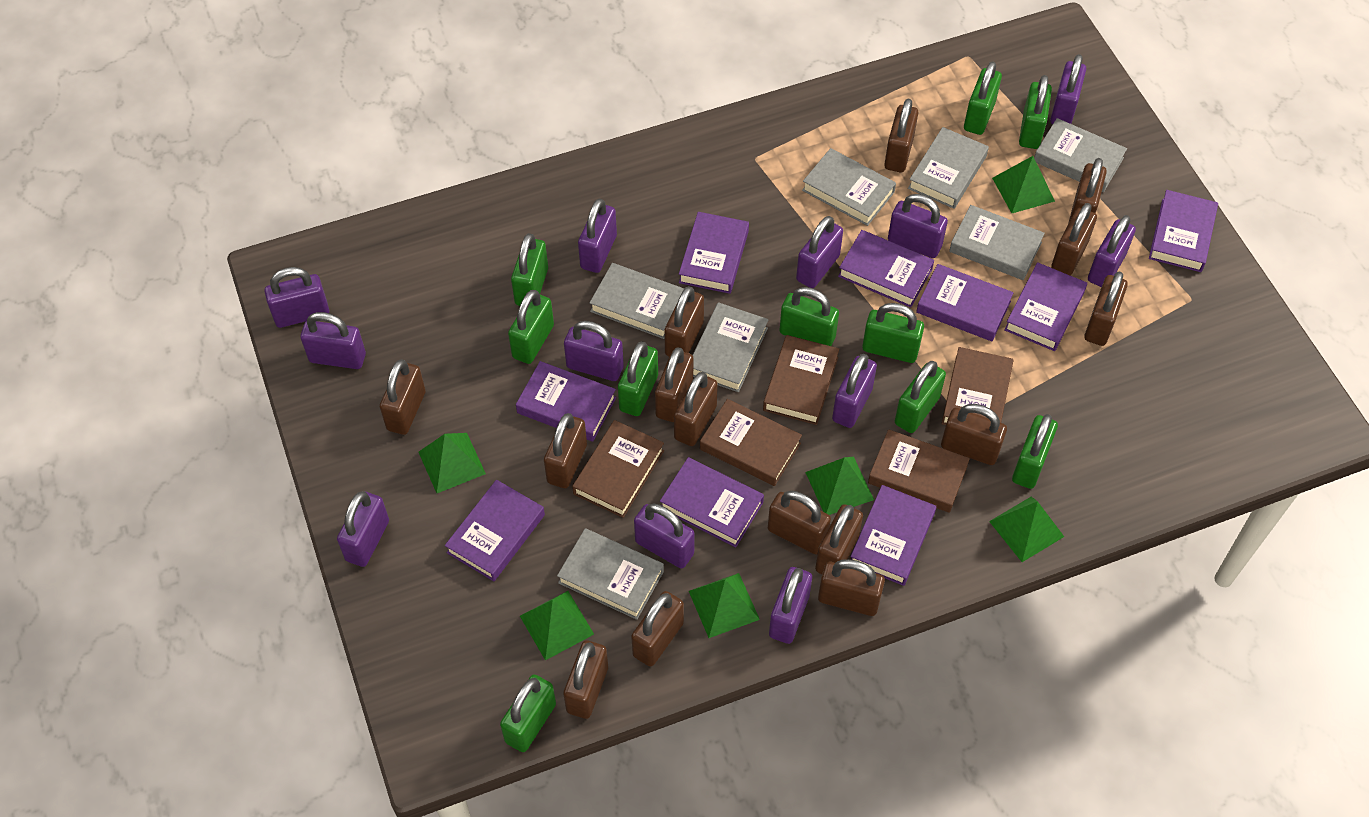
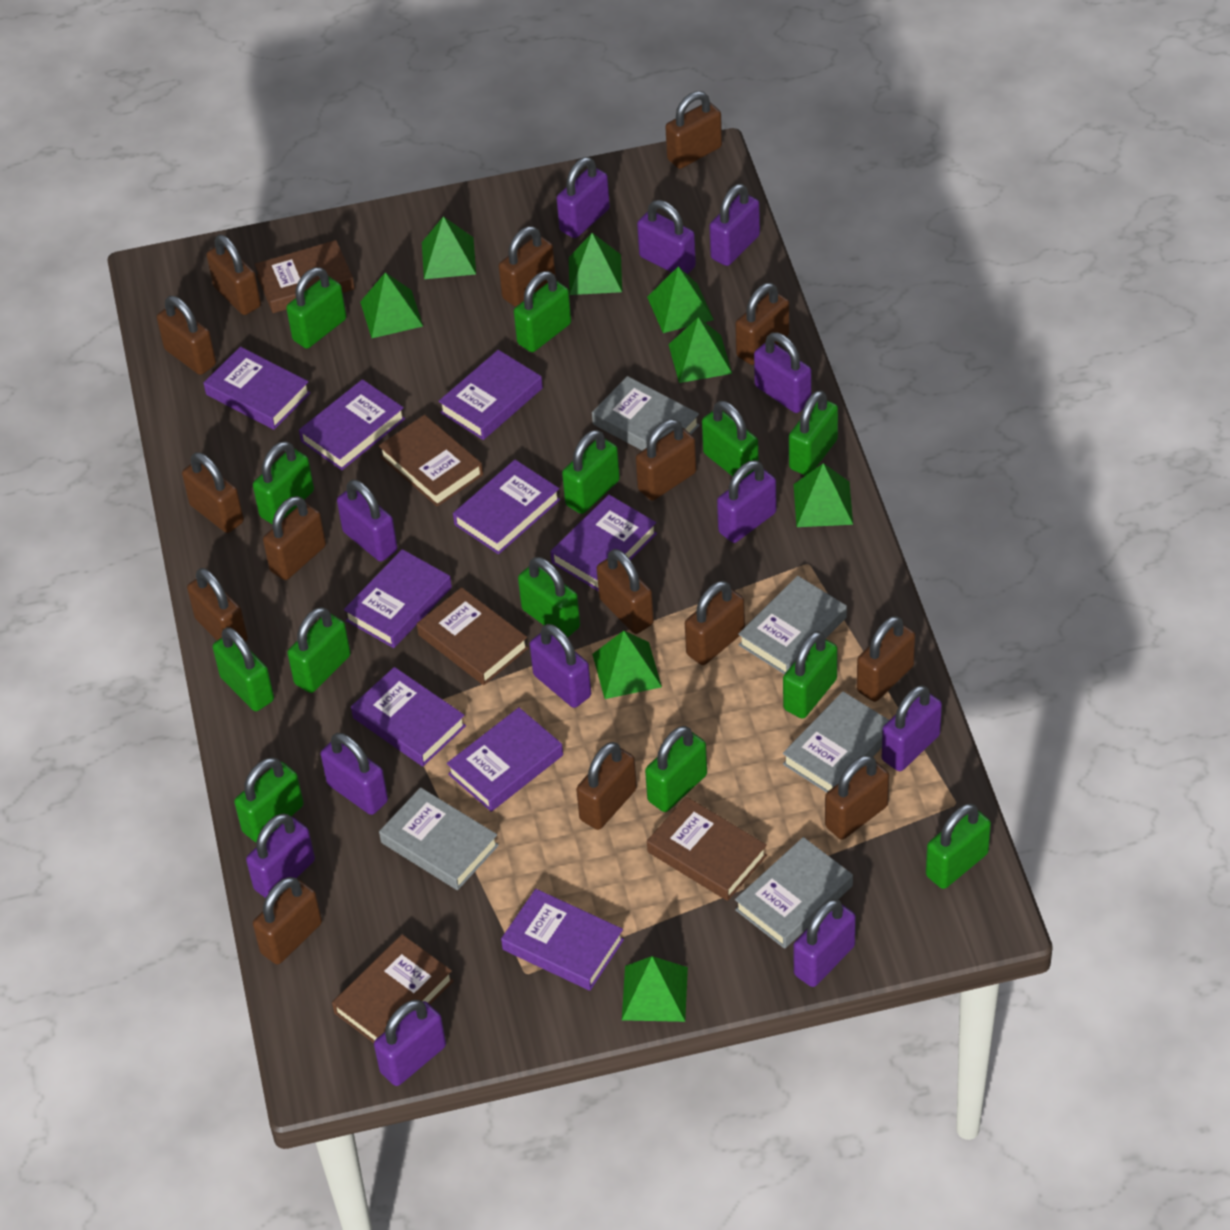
green padlock: [500,675,556,752] [508,290,554,364] [511,233,548,306] [618,341,658,416] [779,287,839,346] [862,303,924,363] [895,361,946,433] [964,61,1002,135] [1012,414,1058,489] [1019,75,1052,149] = 10 -> [213,627,274,711] [234,757,304,842] [253,441,314,524] [286,267,346,349] [287,607,351,693] [514,271,571,352] [518,557,580,637] [562,430,620,514] [645,726,707,812] [702,401,759,478] [783,631,838,719] [789,390,838,476] [926,803,991,889] = 13
green pyramid: [418,433,486,493] [520,591,594,660] [689,573,760,638] [805,457,874,515] [989,496,1064,562] [992,156,1055,213] = 6 -> [360,272,423,338] [422,216,476,279] [569,233,622,295] [592,631,662,699] [622,956,688,1022] [647,266,714,333] [668,317,732,383] [794,463,853,527] = 8
grey book: [557,528,664,620] [590,263,684,339] [693,302,769,392] [802,148,896,226] [908,127,989,209] [949,205,1045,280] [1034,118,1127,192] = 7 -> [379,787,499,890] [592,376,700,451] [735,837,853,949] [738,576,847,674] [783,691,889,793] = 5

